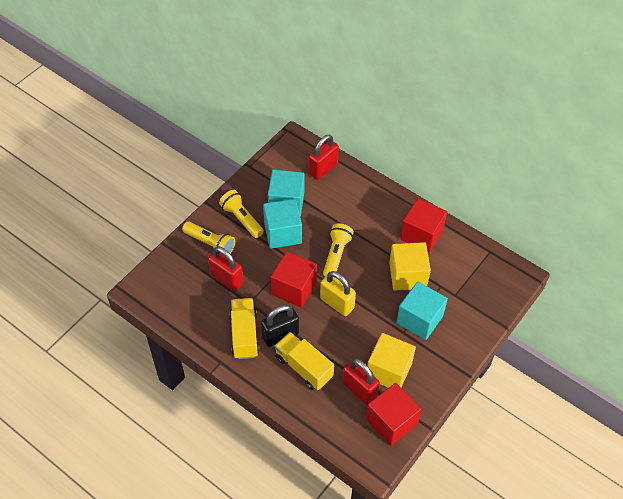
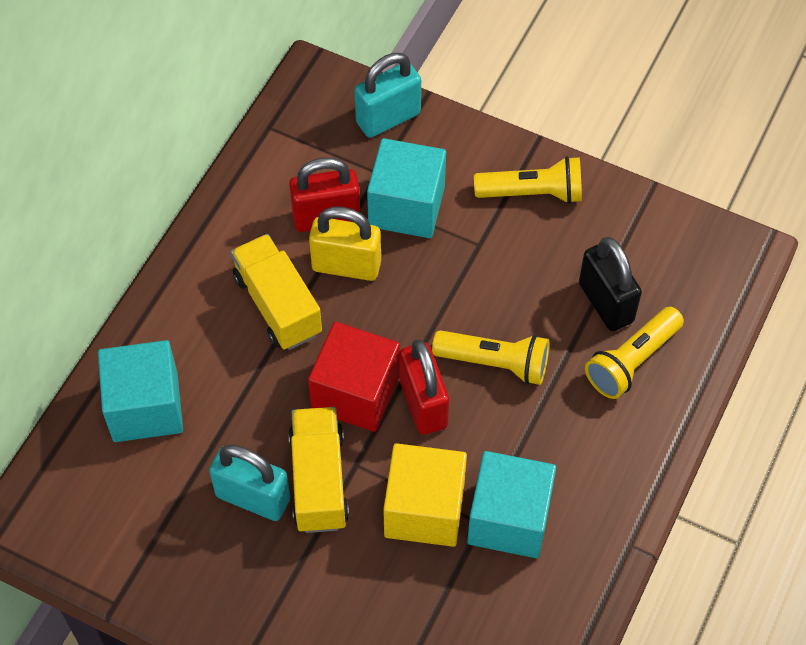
red cube: [271,252,317,308] [366,383,421,446] [400,198,447,253] = 3 -> [308,322,400,432] = 1
red padlock: [208,246,244,291] [309,135,339,180] [342,359,380,405] = 3 -> [289,157,360,232] [399,339,449,435] = 2
turquoise padlock: none = 0 -> [209,444,290,521] [354,53,421,138] = 2
yellow cube: [367,333,416,388] [389,242,431,291] = 2 -> [383,443,467,547] = 1

